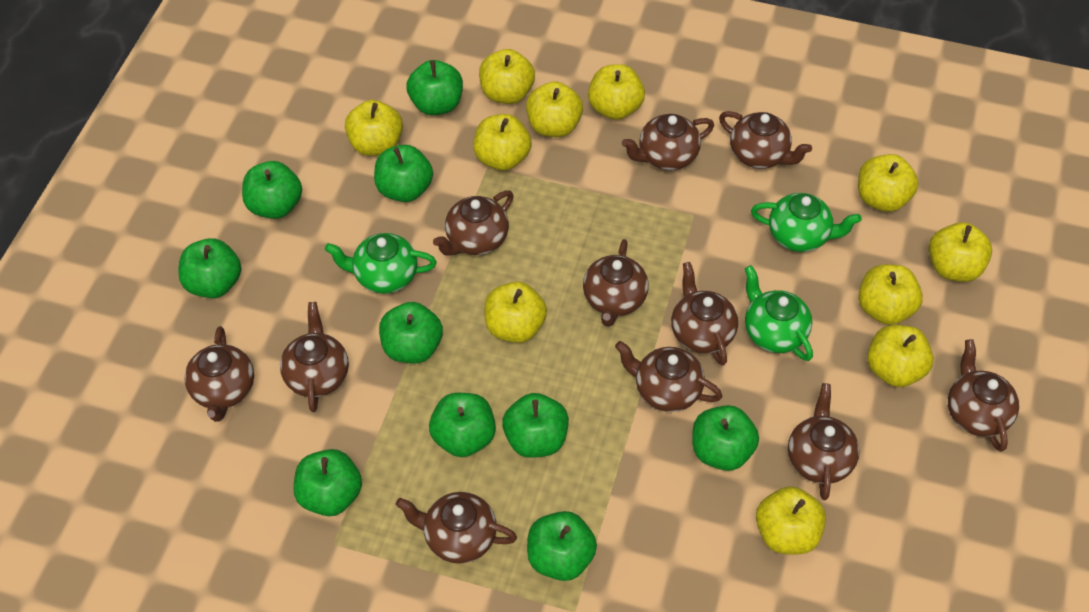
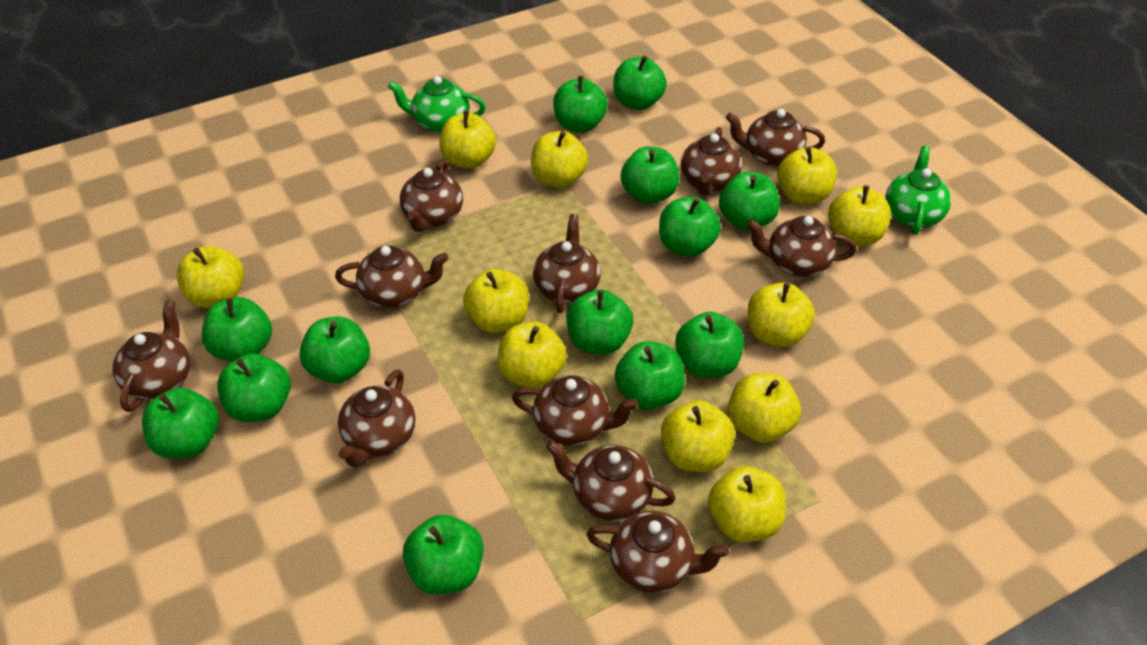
green apple: [178,238,241,298] [242,161,302,219] [294,449,362,516] [374,145,433,202] [379,302,443,363] [406,60,463,115] [429,393,496,457] [502,393,569,458] [527,511,597,581] [692,405,759,471] = 10 -> [142,388,219,459] [202,297,272,362] [217,353,291,422] [299,317,370,383] [403,515,484,595] [553,76,608,133] [566,289,633,354] [613,55,667,110] [615,341,685,409] [621,146,679,204] [659,197,721,257] [675,312,744,378] [719,172,780,230] = 13
green teapot: [325,233,437,294] [745,265,813,361] [751,193,861,252] = 3 -> [388,76,486,133] [885,146,951,235] = 2

